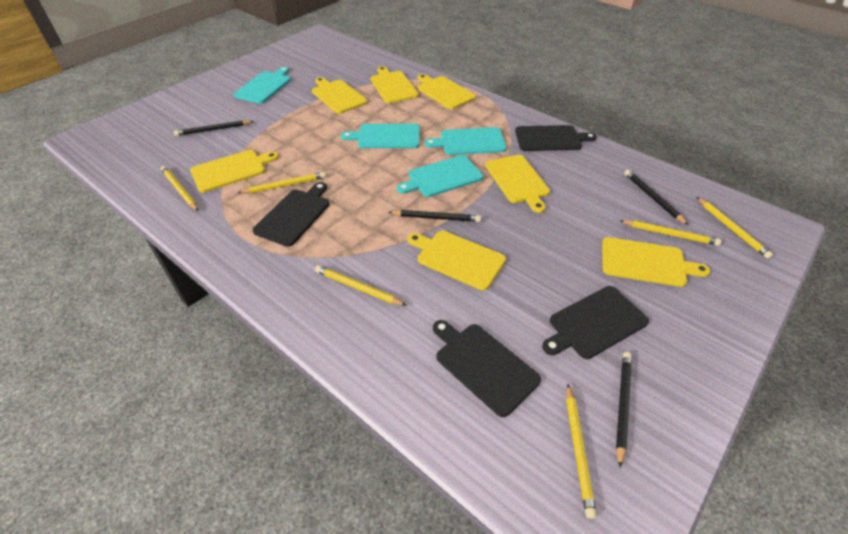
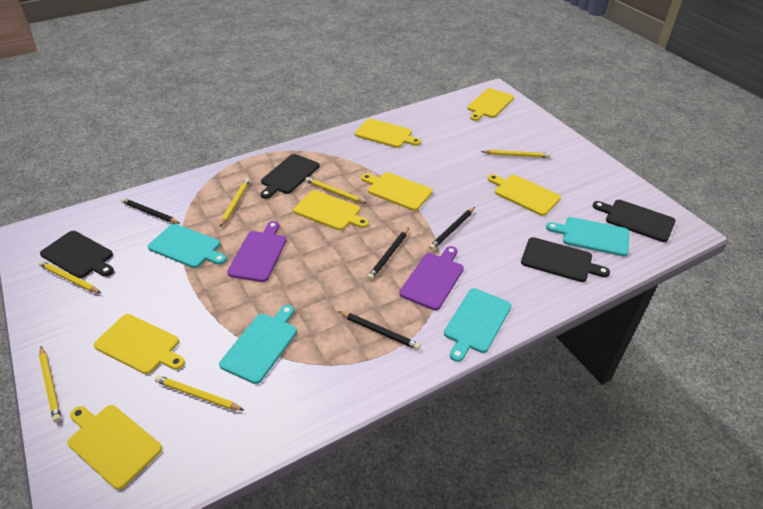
purple cutting board: none = 0 -> [227,221,287,282] [399,246,464,310] = 2

